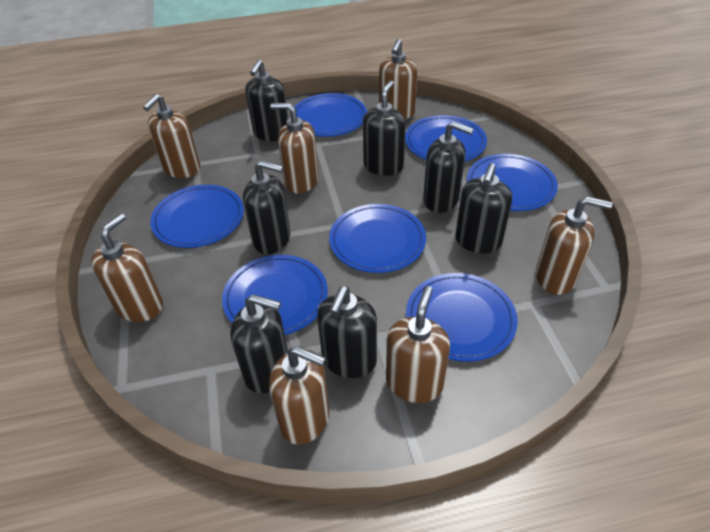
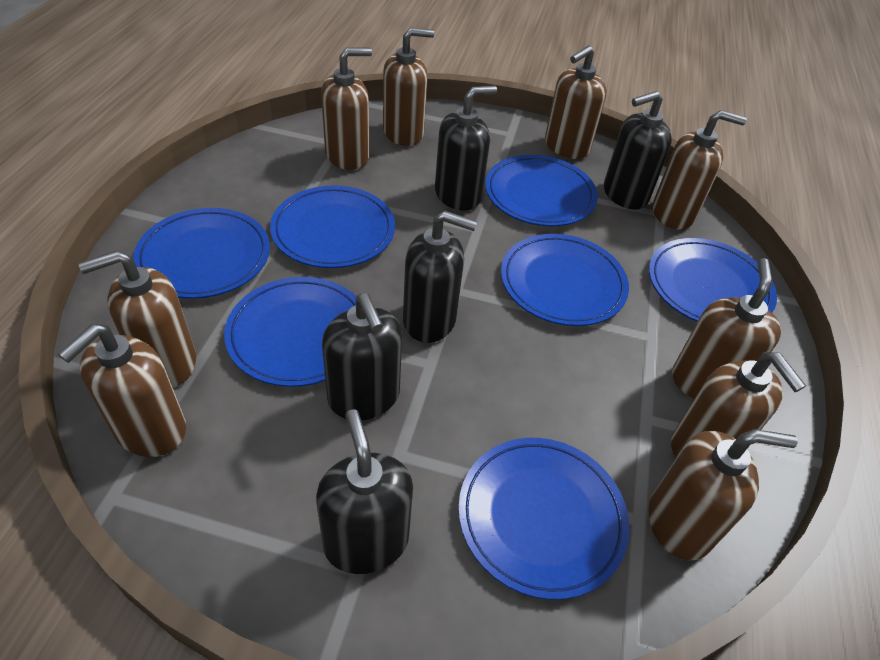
black soap dispenser: [230,294,288,394] [243,160,290,254] [246,60,288,141] [317,286,377,378] [363,80,406,176] [423,121,474,213] [455,163,512,254] = 7 -> [316,409,413,574] [322,293,402,420] [403,211,477,343] [435,86,497,211] [604,91,672,210] = 5
brown soap dispenser: [91,213,163,322] [143,94,200,178] [269,346,330,445] [270,103,319,194] [379,39,418,119] [386,286,450,403] [536,196,613,295] = 7 -> [58,324,186,457] [78,250,196,388] [321,48,372,170] [383,28,434,146] [545,45,606,159] [649,429,798,560] [653,110,747,230] [671,352,806,458] [672,258,781,399] = 9

